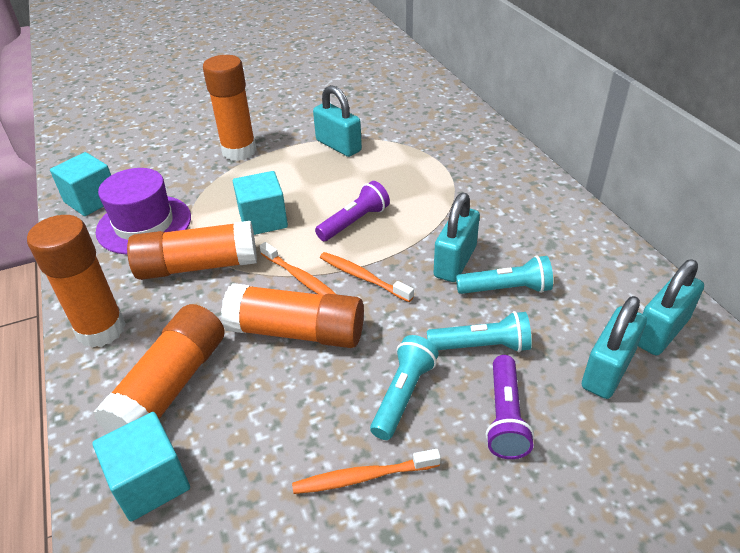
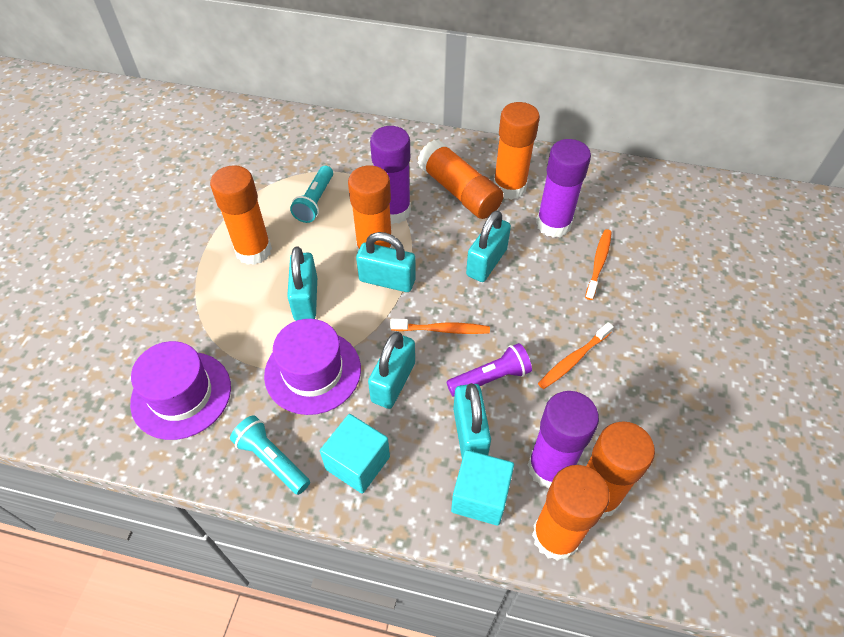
orange glue stick: [27,215,126,348] [94,304,225,433] [127,221,257,280] [203,55,257,161] [221,283,364,348] = 5 -> [210,165,272,265] [348,165,393,253] [418,139,504,219] [494,102,540,200] [532,465,610,561] [586,421,655,519] = 6
purple flashlight: [315,181,390,241] [486,355,534,459] = 2 -> [446,343,532,396] = 1
purple glue stick: none = 0 -> [370,126,411,224] [528,391,599,489] [536,139,591,238] = 3
purple hat: [96,168,191,255] = 1 -> [130,341,231,440] [264,319,361,415] = 2
turquoise cube: [50,152,111,216] [92,412,190,522] [233,171,288,235] = 3 -> [320,414,390,494] [451,450,514,526] = 2
turquoise flashlight: [370,335,439,440] [427,311,532,352] [456,255,553,294] = 3 -> [230,416,310,495] [290,165,333,223] = 2
turquoise padlock: [313,85,362,157] [434,193,480,282] [582,296,647,399] [638,260,704,355] = 4 -> [287,246,317,321] [356,232,416,292] [368,332,415,409] [453,383,491,459] [466,210,511,282] = 5

